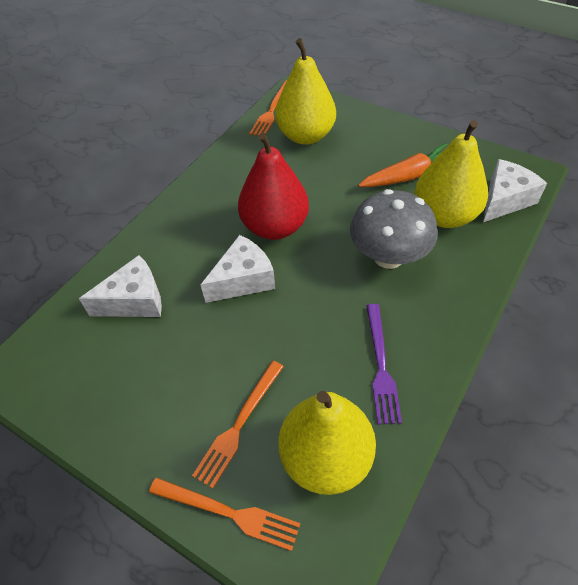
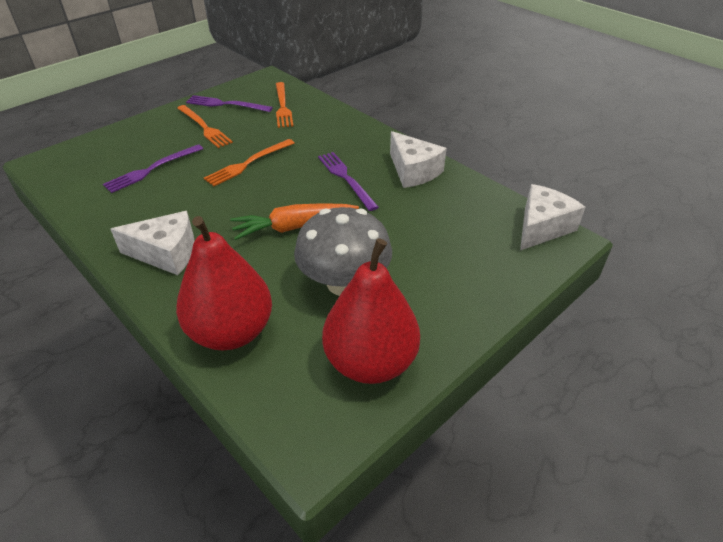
purple fork: [366,304,402,424] = 1 -> [103,144,203,193] [186,95,273,112] [318,152,379,211] = 3
red pear: [238,132,309,240] = 1 -> [176,216,272,350] [322,238,420,384] = 2
yellow pear: [275,38,336,145] [278,391,376,495] [414,120,488,228] = 3 -> none = 0

